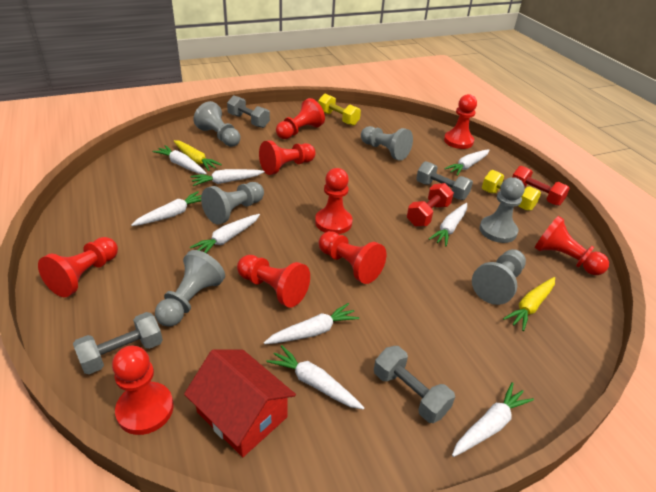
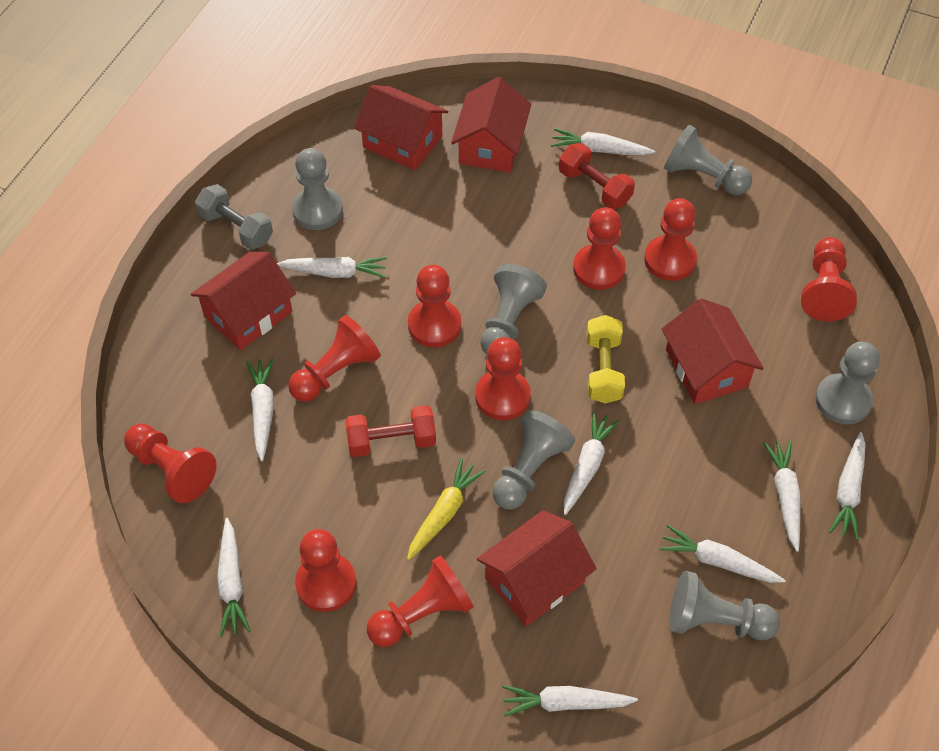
grey dumbbell: [73,312,163,374] [227,95,270,128] [374,346,455,423] [416,161,473,200] = 4 -> [195,184,273,250] = 1
red house: [184,349,296,457] = 1 -> [191,252,296,350] [354,85,448,170] [451,77,532,172] [477,510,597,626] [662,298,764,404] = 5
yellow carrot: [174,140,222,171] [503,277,555,331] = 2 -> [407,458,486,560] = 1
yellow dumbbell: [318,94,361,126] [482,170,541,211] = 2 -> [586,315,625,404] = 1

